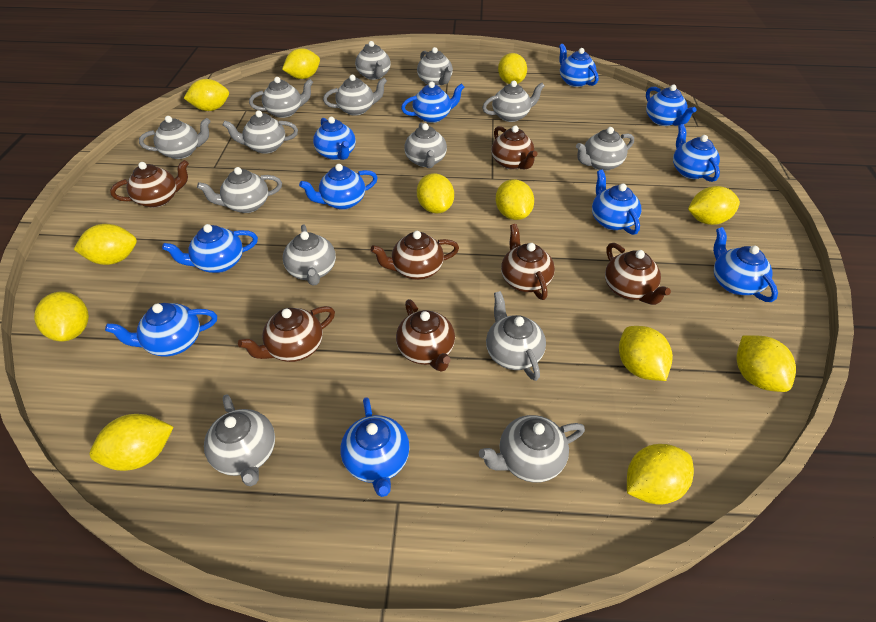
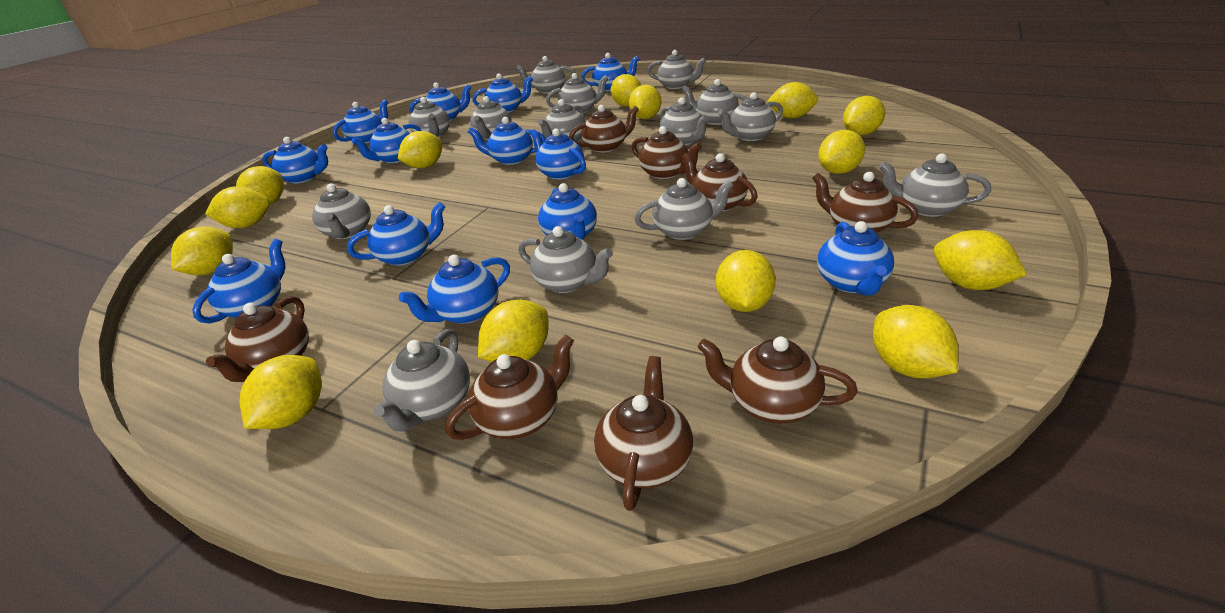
blue teapot: [105,303,217,357] [162,224,258,273] [299,164,378,210] [313,117,356,160] [340,397,410,497] [401,81,464,123] [559,44,599,87] [592,170,641,235] [646,85,697,126] [673,124,720,182] [713,227,778,302] = 11 -> [192,239,286,323] [262,137,328,184] [333,100,388,144] [347,202,445,266] [352,118,421,163] [399,255,510,324] [410,83,472,121] [468,117,545,165] [472,74,533,113] [530,129,586,180] [538,183,597,240] [581,53,639,91] [817,221,894,296] = 13
brown teapot: [110,160,189,208] [238,306,335,362] [371,231,459,280] [396,299,455,372] [491,125,538,169] [501,224,555,300] [605,243,671,305] = 7 -> [206,296,309,382] [445,334,574,440] [569,105,639,153] [594,356,693,511] [631,126,702,179] [682,152,758,212] [697,336,858,424] [812,172,918,233] = 8
yellow lemon: [34,292,89,342] [73,224,137,265] [90,414,174,471] [184,79,229,111] [282,48,320,79] [417,173,454,213] [496,179,534,220] [498,53,527,84] [619,326,673,381] [627,444,694,505] [688,186,740,225] [736,335,796,392] = 12 -> [171,227,233,275] [205,186,270,228] [236,166,284,204] [239,355,322,429] [398,131,442,168] [478,300,549,362] [611,74,641,107] [629,85,661,119] [716,250,776,312] [767,82,818,119] [818,130,865,174] [843,96,886,135] [873,305,958,378] [933,230,1027,290] = 14

